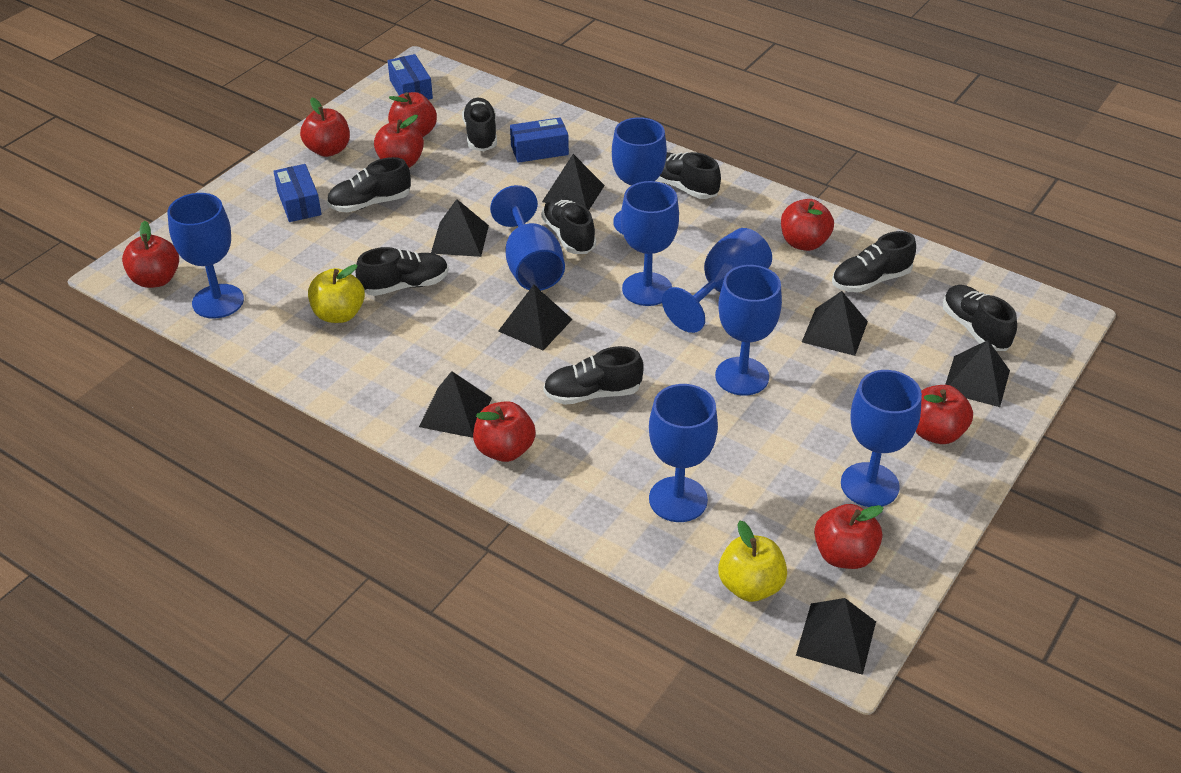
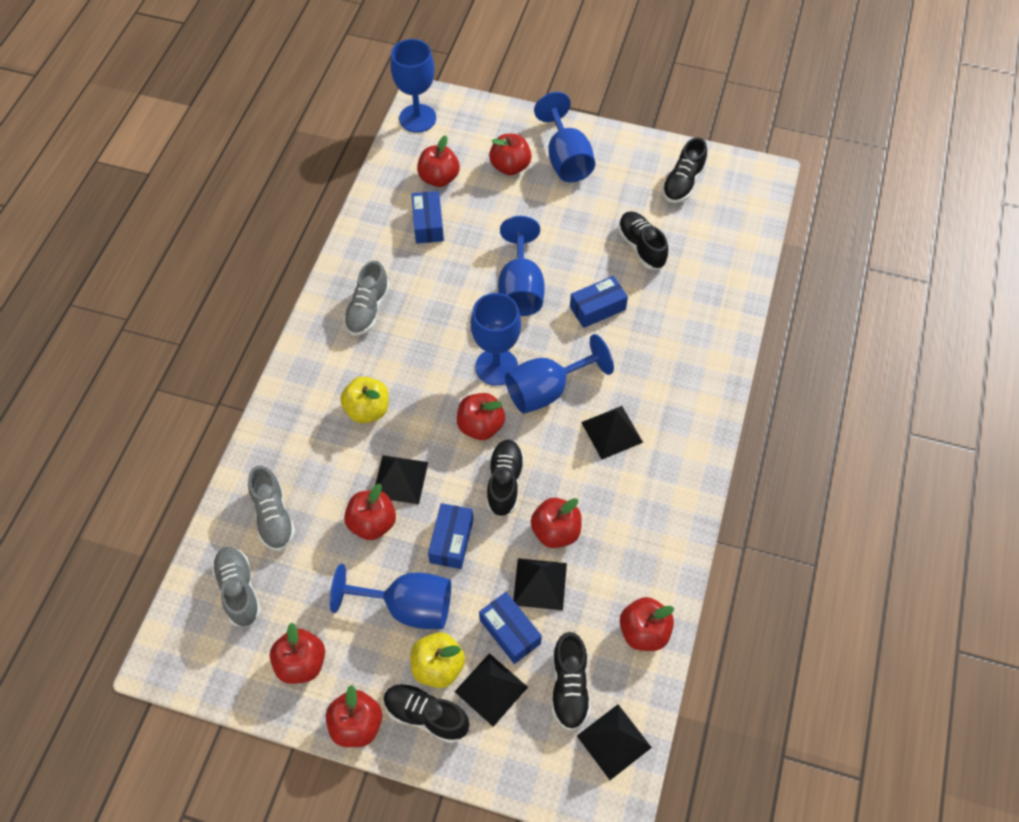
black pyramid: [419,371,492,438] [431,199,489,257] [498,285,573,350] [542,154,605,210] [796,598,876,675] [802,291,868,356] [945,340,1010,407] = 7 -> [375,455,428,504] [454,653,528,727] [513,558,567,610] [577,704,652,780] [581,406,643,459] = 5
black shoe: [327,157,411,212] [356,247,449,296] [462,98,497,151] [541,195,596,254] [543,346,643,405] [656,152,721,199] [832,231,916,292] [943,285,1017,351] = 8 -> [383,683,470,743] [487,440,524,517] [552,632,591,731] [618,211,668,269] [662,137,707,203] = 5
blue box: [273,164,322,222] [388,54,433,100] [510,117,569,163] = 3 -> [411,191,444,244] [428,503,473,569] [479,592,542,664] [570,276,628,328] = 4
blue goblet: [167,193,244,319] [490,185,565,290] [612,117,667,234] [621,181,679,306] [649,384,718,522] [662,228,772,333] [715,265,782,396] [841,370,922,507] = 8 -> [330,564,451,629] [391,39,436,133] [471,293,521,386] [498,216,545,316] [505,334,614,414] [534,92,595,182] = 6
grey shoe: none = 0 -> [211,547,261,627] [248,466,295,551] [343,261,390,335] = 3

